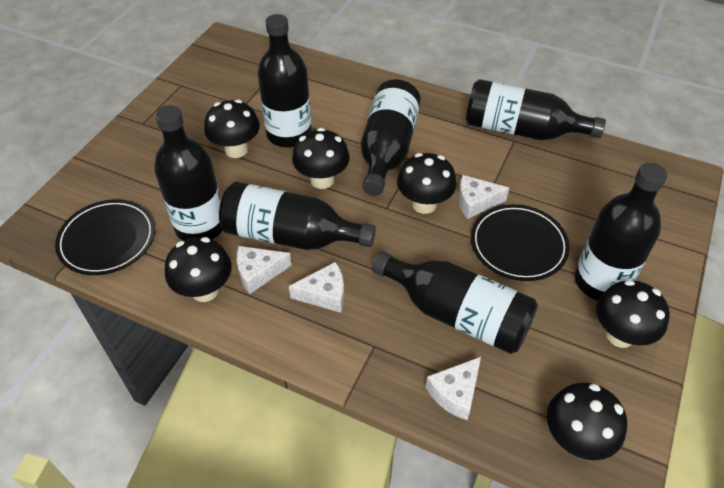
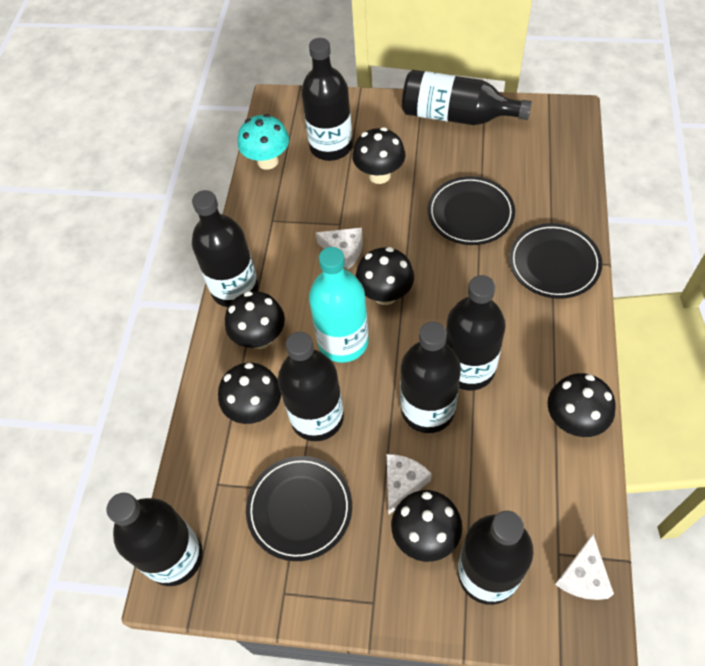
black bottle: [154,105,223,240] [219,182,376,250] [257,14,312,148] [361,79,421,196] [372,251,538,354] [466,79,606,140] [575,163,667,300] = 7 -> [107,493,203,586] [192,190,259,307] [278,332,344,441] [301,38,353,161] [400,322,461,433] [402,70,532,125] [445,275,506,390] [458,511,534,605] = 8
black plate: [55,199,155,275] [471,204,570,281] = 2 -> [246,456,352,561] [428,176,515,245] [509,223,602,299] = 3
turquoise bottle: none = 0 -> [309,247,369,363] = 1
turquoise mushroom: none = 0 -> [238,114,289,170] = 1
white cheese: [237,246,292,294] [289,262,344,313] [426,357,481,420] [458,175,509,219] = 4 -> [316,228,363,270] [387,454,432,514] [555,534,614,600] = 3

